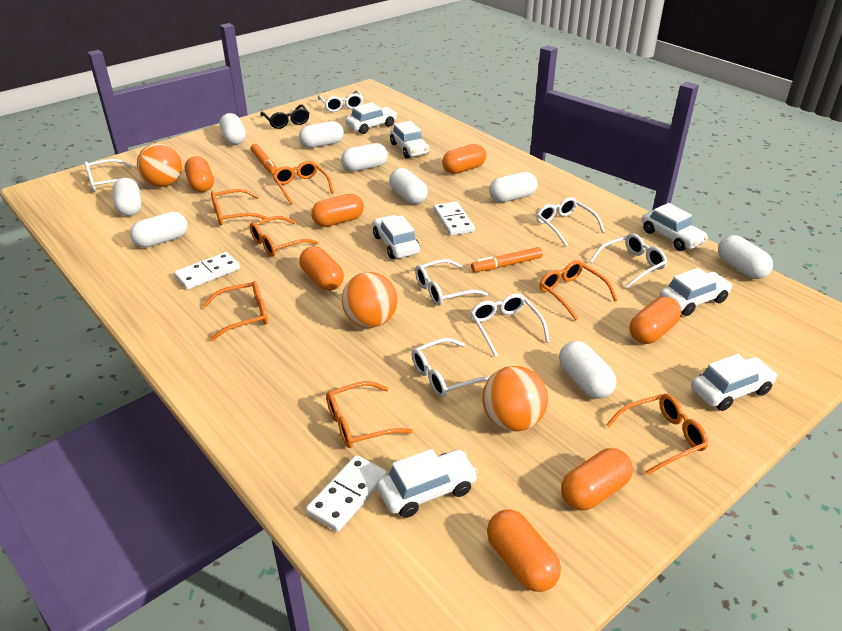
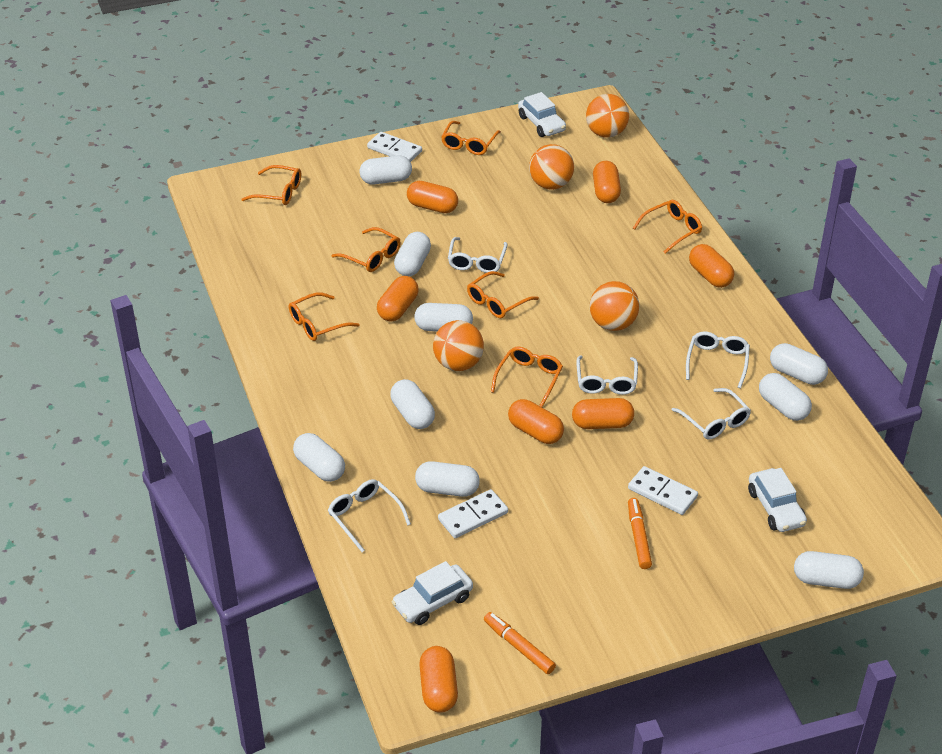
black glasses: [261,104,309,129] = 1 -> none = 0
orange ball: [137,143,182,187] [342,272,397,328] [482,366,548,432] = 3 -> [433,320,484,371] [529,144,574,190] [586,94,629,138] [590,281,639,331] = 4
white car: [345,102,397,134] [373,215,420,259] [377,449,478,518] [390,121,429,158] [642,203,708,251] [659,268,732,316] [691,354,777,411] = 7 -> [392,561,473,625] [518,92,566,137] [748,468,807,532] = 3
white glasses: [84,159,140,192] [318,90,364,112] [412,338,490,398] [415,259,488,306] [470,293,550,357] [536,197,605,246] [589,233,667,288] = 7 -> [328,479,411,552] [448,237,508,273] [576,355,638,395] [672,388,751,440] [686,331,750,388] = 5

